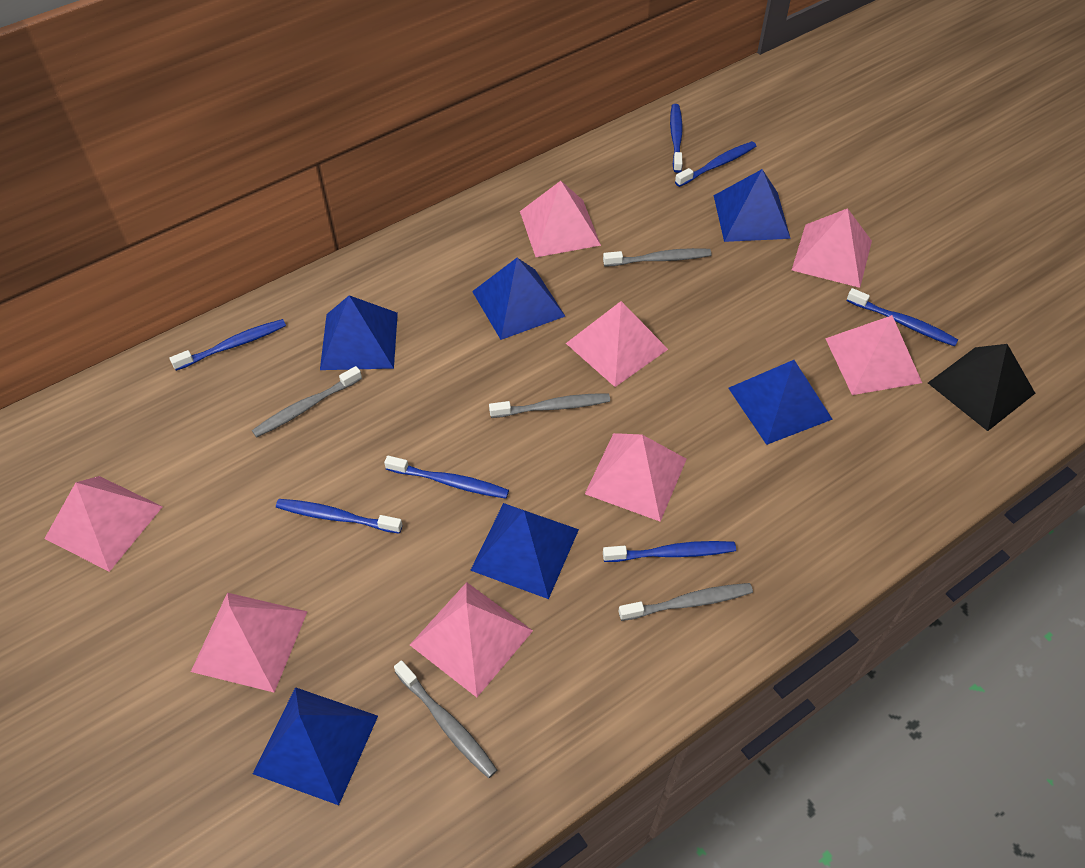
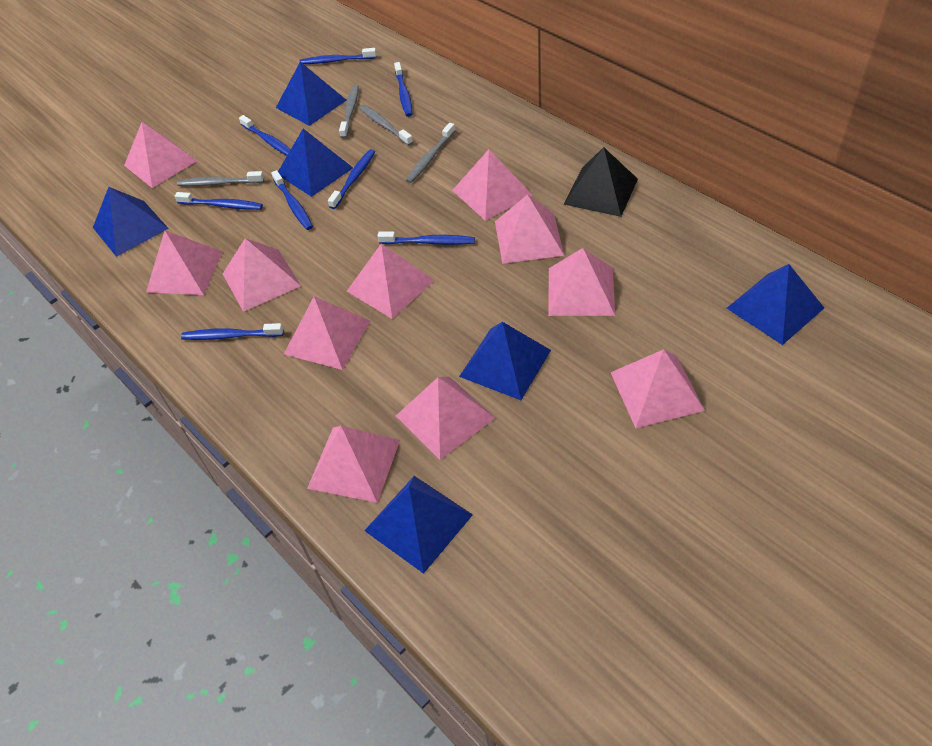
blue toothbrush: [169,319,286,371] [276,499,402,534] [384,456,509,499] [603,541,736,562] [670,104,683,173] [675,141,756,187] [847,288,958,346] = 7 -> [175,192,263,210] [181,323,284,340] [239,115,291,156] [271,170,313,230] [299,48,377,64] [328,149,375,209] [378,232,475,245] [394,62,413,117] = 8
grey toothbrush: [252,366,362,438] [394,660,497,778] [489,393,610,418] [603,248,711,267] [618,583,753,621] = 5 -> [177,171,264,186] [339,85,359,139] [359,105,413,146] [405,123,455,183] = 4
pink pyramid: [44,476,163,572] [191,593,308,693] [410,582,533,697] [520,181,601,257] [566,301,668,387] [585,433,686,522] [792,208,872,288] [825,315,922,395] = 8 -> [124,122,197,188] [146,230,223,295] [223,238,301,312] [284,296,370,370] [307,426,400,503] [347,244,435,319] [396,377,495,460] [452,149,533,221] [495,194,564,264] [548,248,615,316] [610,349,705,428] = 11

